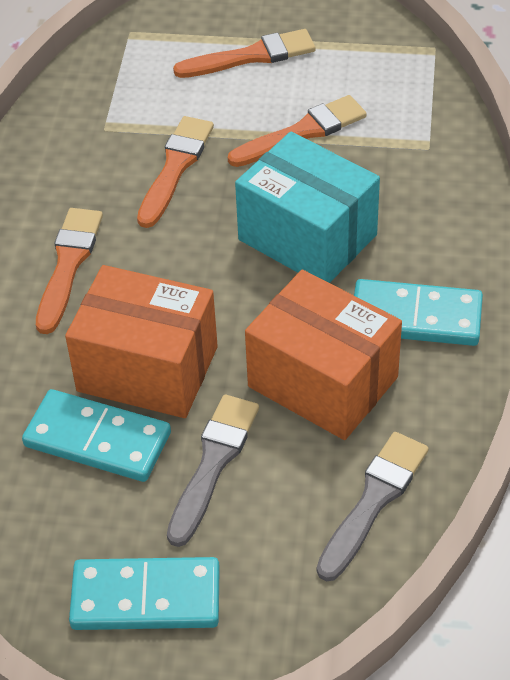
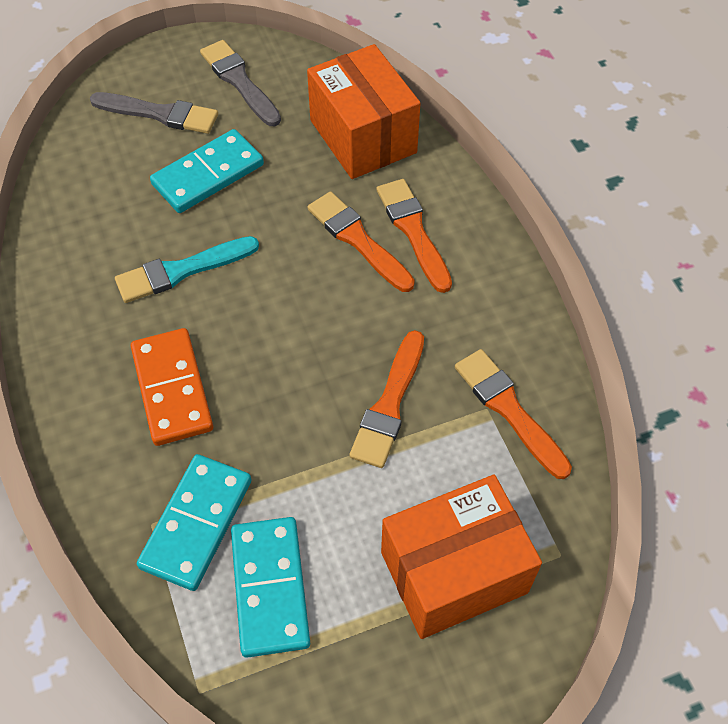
orange domino: none = 0 -> [131,328,213,446] = 1
turquoise box: [235,132,380,283] = 1 -> none = 0
turquoise brush: none = 0 -> [115,236,259,303] = 1

